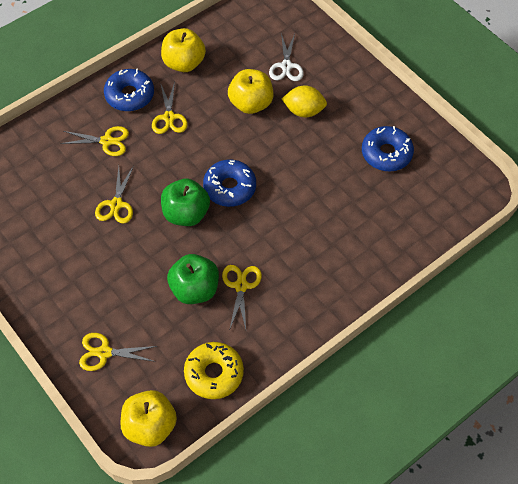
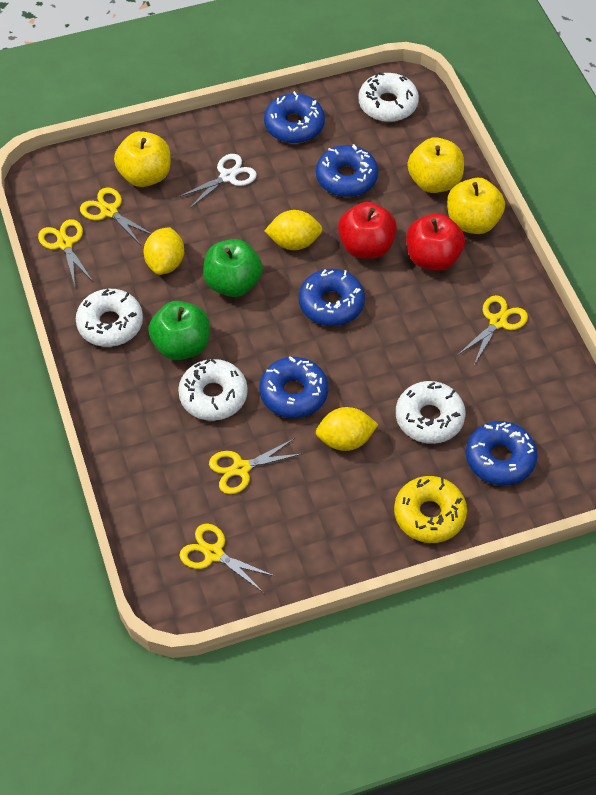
blue donut: [104,69,154,111] [203,160,256,207] [362,126,414,171] = 3 -> [259,356,328,418] [264,91,325,143] [299,269,365,326] [316,144,378,197] [466,421,537,485] = 5
red apple: none = 0 -> [338,202,397,258] [406,213,465,271] = 2
white donut: none = 0 -> [76,289,143,347] [178,359,248,421] [358,72,419,122] [396,381,466,444] = 4
yellow lemon: [282,85,327,117] = 1 -> [144,227,184,275] [265,210,323,250] [316,407,379,451] = 3

